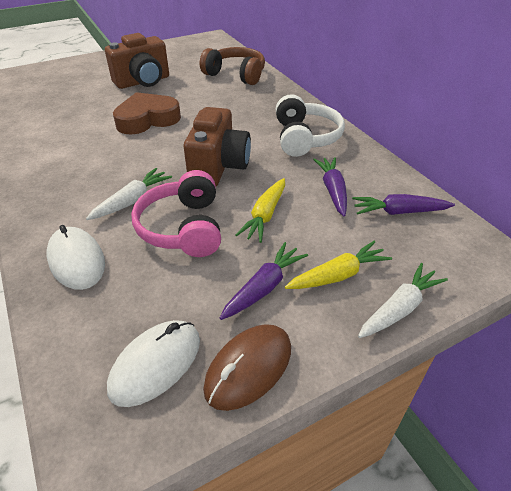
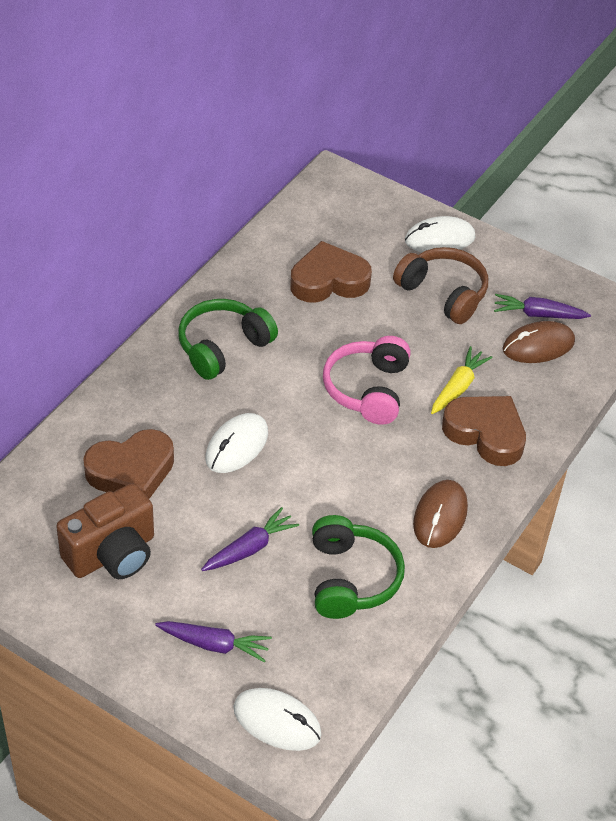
brown camera: [105,33,169,89] [184,107,251,186] = 2 -> [56,483,154,579] = 1
brown heart: [113,92,181,135] = 1 -> [83,429,174,499] [290,241,372,303] [442,396,526,466] = 3
brown mouse: [203,324,291,411] = 1 -> [413,480,468,548] [502,321,575,363] = 2
green headphones: none = 0 -> [178,299,278,380] [312,515,405,619] = 2
white carrot: [86,168,172,220] [358,263,448,338] = 2 -> none = 0
white headphones: [276,94,345,157] = 1 -> none = 0
white mouse: [47,225,105,290] [107,320,200,407] = 2 -> [205,413,268,473] [233,688,322,751] [405,216,476,252] = 3
yellow carrot: [236,178,285,243] [285,241,392,289] = 2 -> [431,346,493,414] = 1

